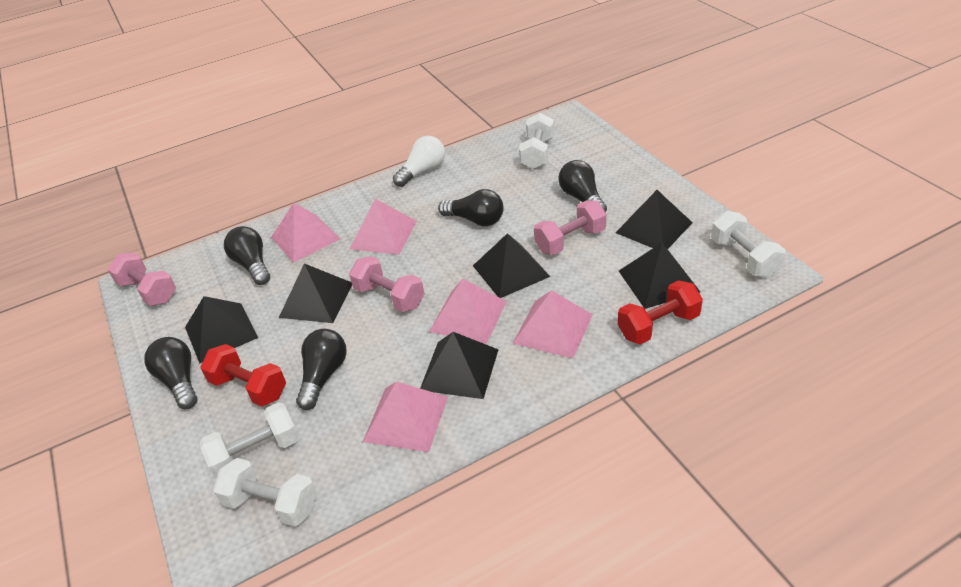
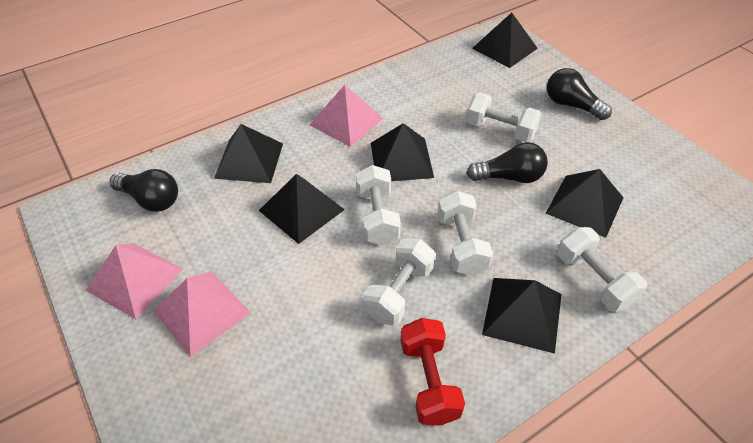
black light bulb: [144,337,197,409] [224,226,270,285] [296,329,347,410] [438,189,504,226] [558,160,607,213] = 5 -> [110,169,178,212] [466,142,548,183] [547,68,612,120] = 3
pink dumbbell: [108,253,176,306] [349,256,424,312] [534,200,606,255] = 3 -> none = 0
pink pyramid: [271,203,340,263] [350,199,417,255] [363,382,448,452] [429,279,507,344] [513,290,593,359] = 5 -> [85,244,183,319] [153,271,251,357] [309,85,383,147] = 3
red dumbbell: [200,344,286,407] [618,280,703,344] = 2 -> [401,318,465,426] = 1
white dumbbell: [200,402,299,479] [213,458,317,527] [519,113,554,169] [711,211,785,277] = 4 -> [356,165,401,245] [363,239,436,326] [437,191,493,275] [466,93,542,142] [557,227,647,312] = 5
white light bulb: [393,136,445,187] = 1 -> none = 0

